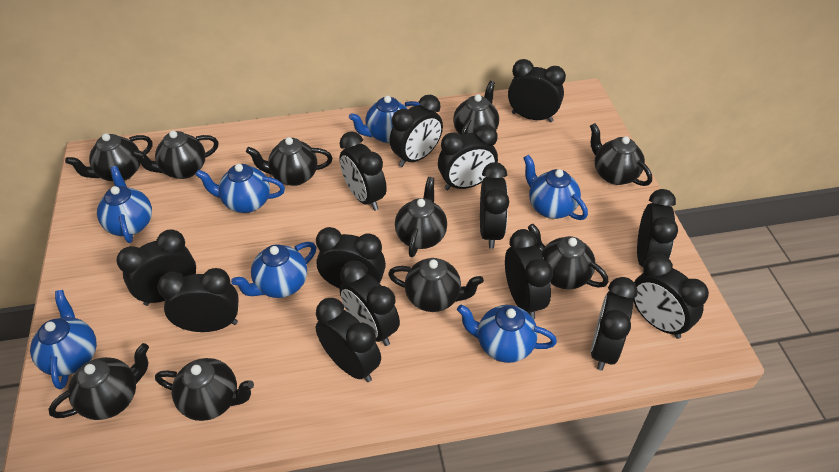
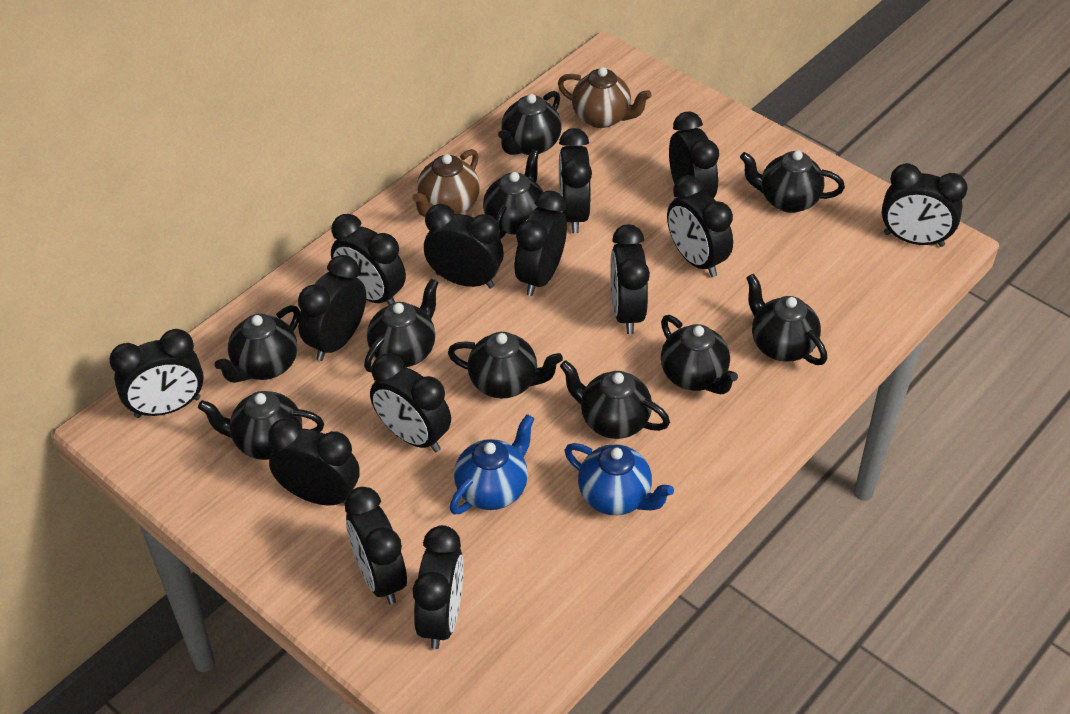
blue teapot: [30,290,97,390] [97,166,152,243] [195,164,285,213] [231,242,316,298] [349,96,420,143] [457,304,557,363] [524,155,588,220] = 7 -> [450,414,535,514] [565,443,674,515] = 2
brown teapot: none = 0 -> [412,149,480,217] [558,67,652,128] = 2

